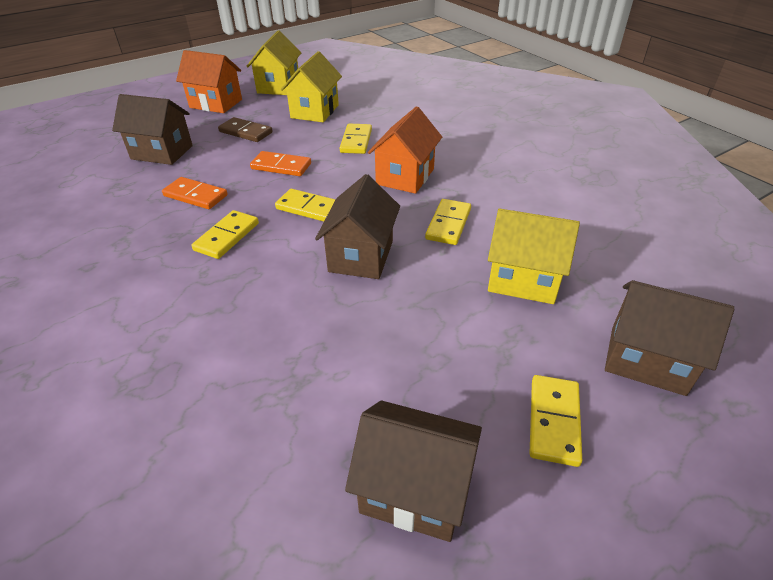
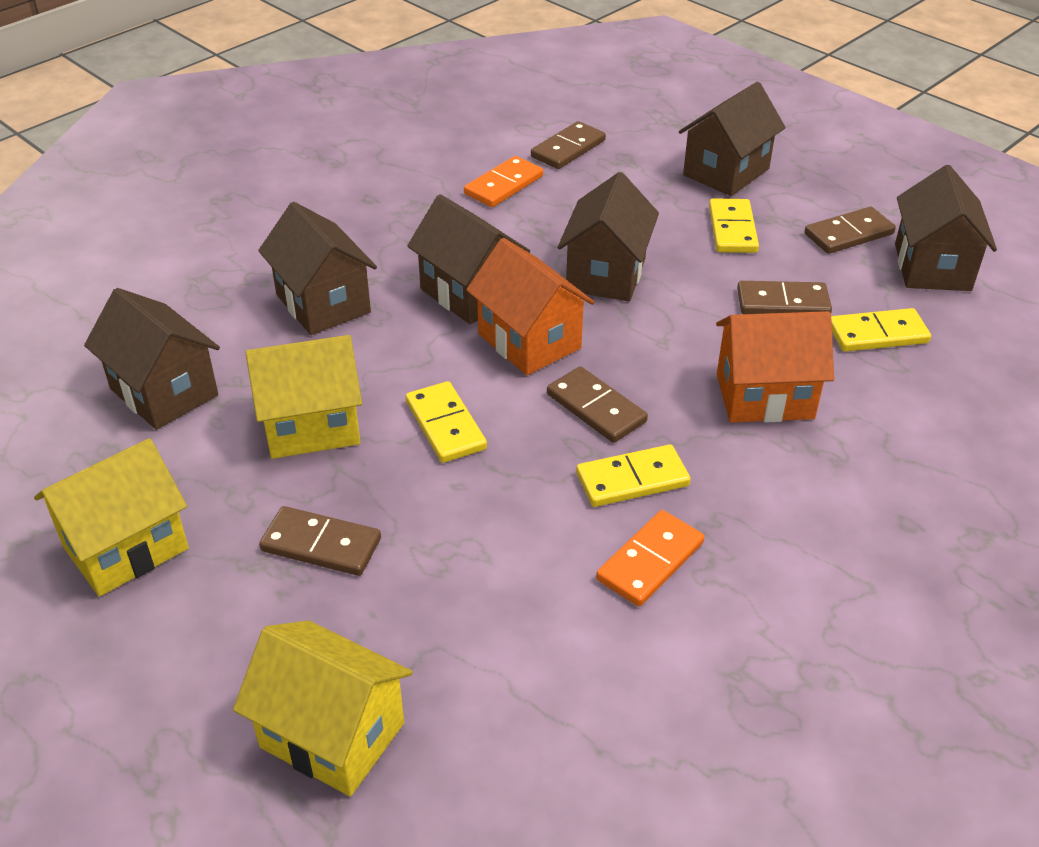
brown domino: [218,117,273,142] = 1 -> [259,506,381,576] [531,121,606,169] [547,366,648,443] [737,281,832,314] [804,207,896,254] = 5
brown house: [112,94,193,165] [315,174,400,279] [345,400,482,542] [605,280,734,396] = 4 -> [84,288,220,430] [258,202,377,335] [407,194,530,324] [557,172,659,302] [679,82,786,196] [895,165,997,291] = 6
yellow domino: [192,210,259,259] [275,189,336,222] [340,124,372,154] [425,199,471,245] [529,375,582,467] = 5 -> [406,381,487,463] [576,445,691,507] [709,198,759,253] [831,308,931,352] = 4

